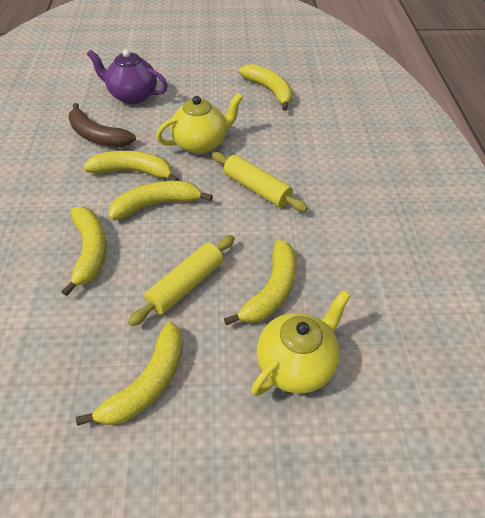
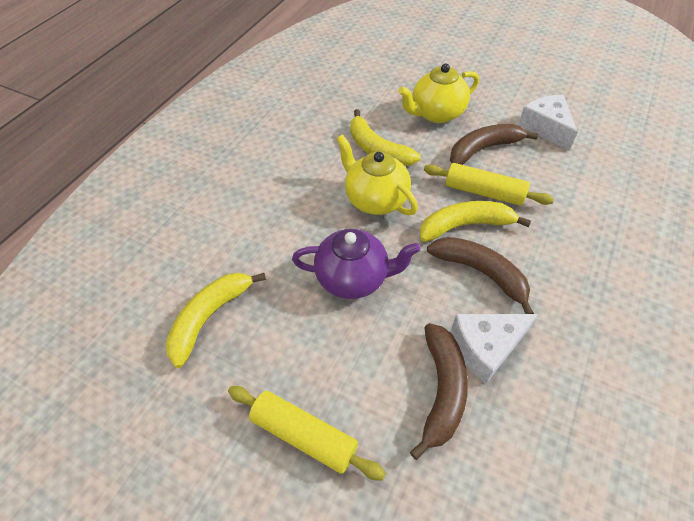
brown banana: [68,103,136,147] = 1 -> [410,323,468,460] [427,237,534,314] [450,124,538,165] = 3
white cheese: none = 0 -> [451,314,538,384] [518,94,578,151] = 2
yellow banana: [61,207,107,296] [76,321,183,426] [83,151,180,181] [108,181,213,220] [224,239,296,325] [239,64,293,111] = 6 -> [166,273,266,368] [350,109,421,166] [420,201,531,242] = 3

